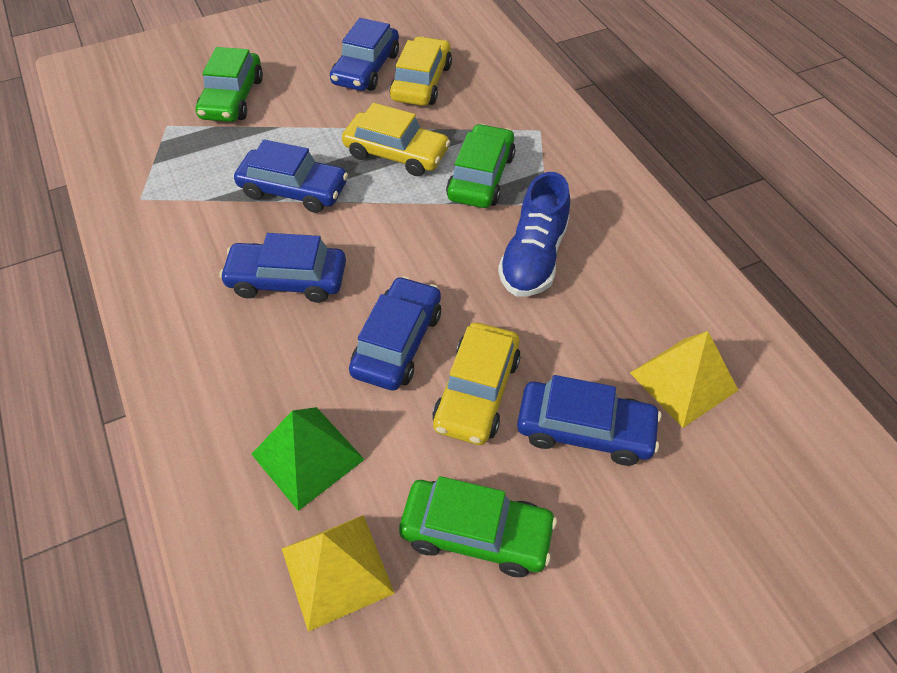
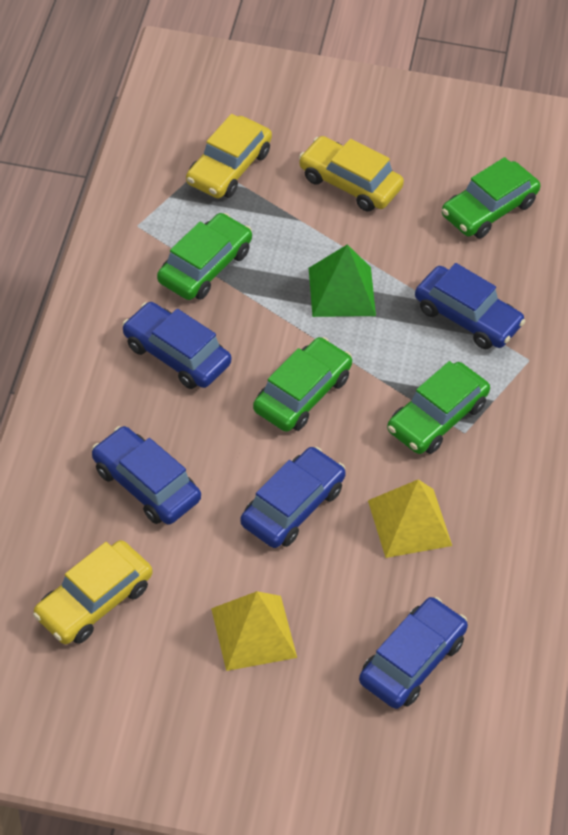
blue shoe: [498,172,570,297] = 1 -> none = 0
green car: [196,47,263,122] [399,476,557,577] [446,124,515,208] = 3 -> [157,213,252,300] [253,337,352,432] [387,361,490,454] [442,157,540,238] = 4

